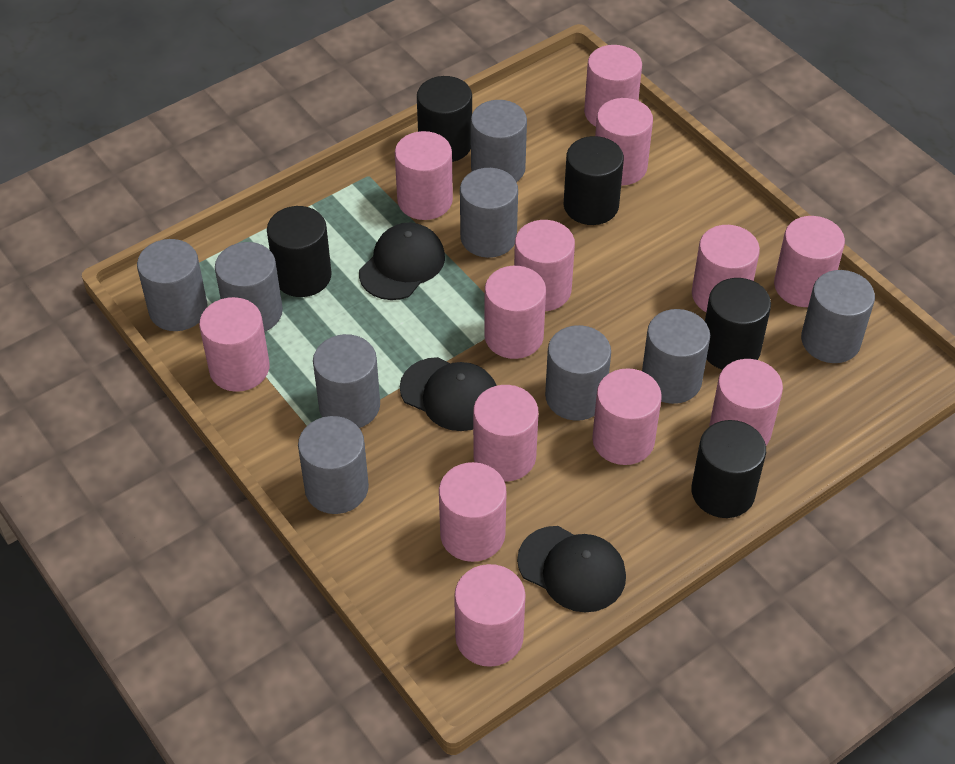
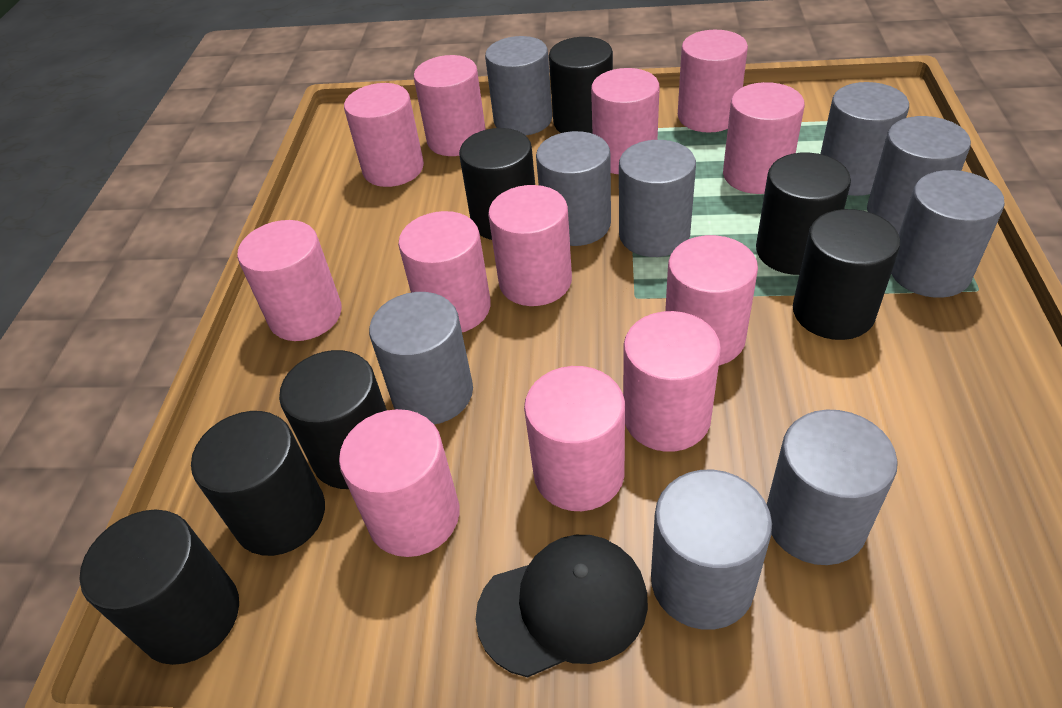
black cap: [359,223,445,300] [400,357,497,431] [517,526,626,612] = 3 -> [476,535,648,677] = 1
black cylinder: [267,206,332,297] [417,76,472,162] [564,136,624,225] [692,420,766,518] [705,278,771,370] = 5 -> [80,510,239,665] [191,411,325,556] [279,350,387,489] [459,128,535,240] [549,37,613,134] [756,153,851,275] [793,209,900,340] = 7
pink cylinder: [199,297,270,392] [395,131,453,220] [439,462,507,562] [454,564,526,667] [473,385,539,482] [484,266,546,359] [514,220,575,311] [584,45,642,127] [592,368,662,465] [595,98,653,185] [692,225,760,312] [709,359,783,445] [774,216,845,307] = 13 -> [237,220,342,341] [339,409,460,557] [344,83,424,187] [398,211,491,332] [414,55,486,156] [488,185,572,306] [524,366,625,511] [591,68,660,174] [623,311,721,452] [665,235,758,366] [678,30,748,133] [723,82,805,194] = 12

